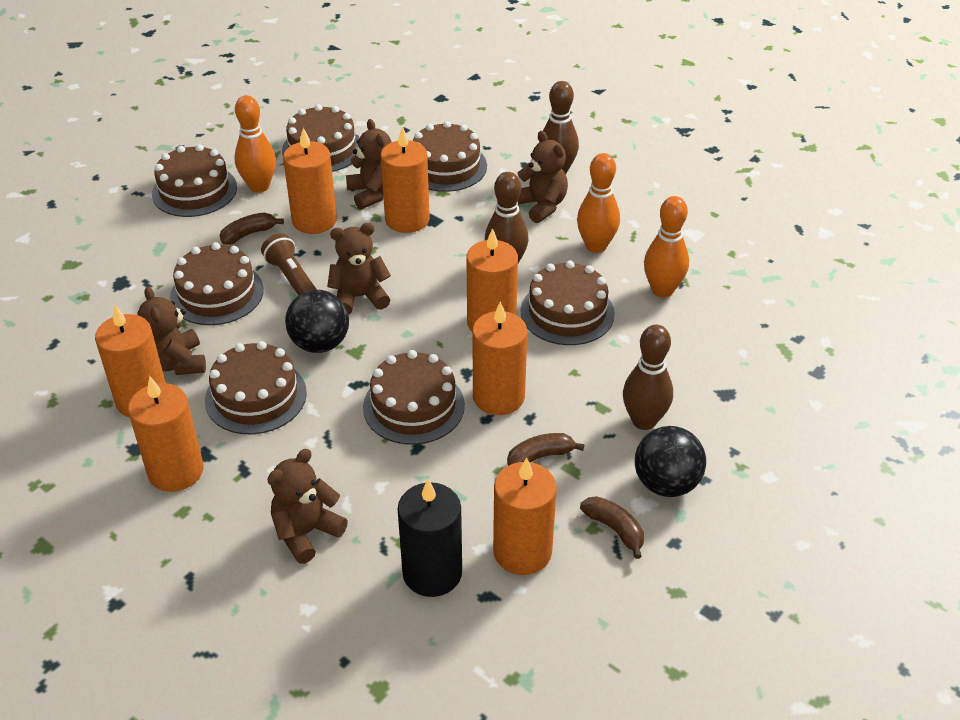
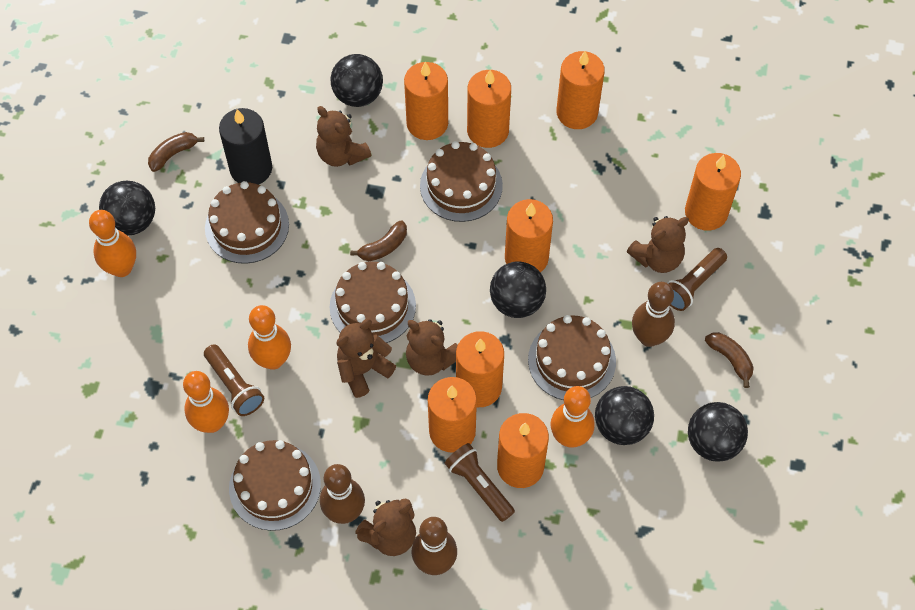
black ball: [285,290,349,353] [635,426,706,497] = 2 -> [99,181,155,236] [331,54,383,107] [490,261,546,318] [595,386,654,445] [688,402,748,462] = 5
brown cake: [152,144,237,217] [170,242,264,325] [205,341,307,434] [282,104,360,172] [363,350,465,445] [412,121,487,192] [521,260,615,345] = 7 -> [205,181,289,264] [229,440,321,531] [329,262,416,343] [420,141,503,222] [528,315,616,400] = 5
brown flashlight: [261,233,317,296] = 1 -> [204,344,264,416] [445,443,515,522] [668,248,727,311] = 3
orange bowling pin: [235,95,276,193] [577,153,620,253] [644,196,689,297] = 3 -> [89,210,136,277] [183,371,229,433] [248,305,291,370] [550,386,595,448] = 4
orange candle: [95,305,166,418] [128,376,204,492] [283,128,337,234] [381,126,430,233] [466,228,518,332] [472,302,527,415] [493,457,557,575] = 7 -> [404,62,448,140] [428,377,477,453] [456,331,504,407] [467,70,511,148] [497,413,549,488] [505,199,553,273] [556,51,605,129] [685,153,741,231] = 8

